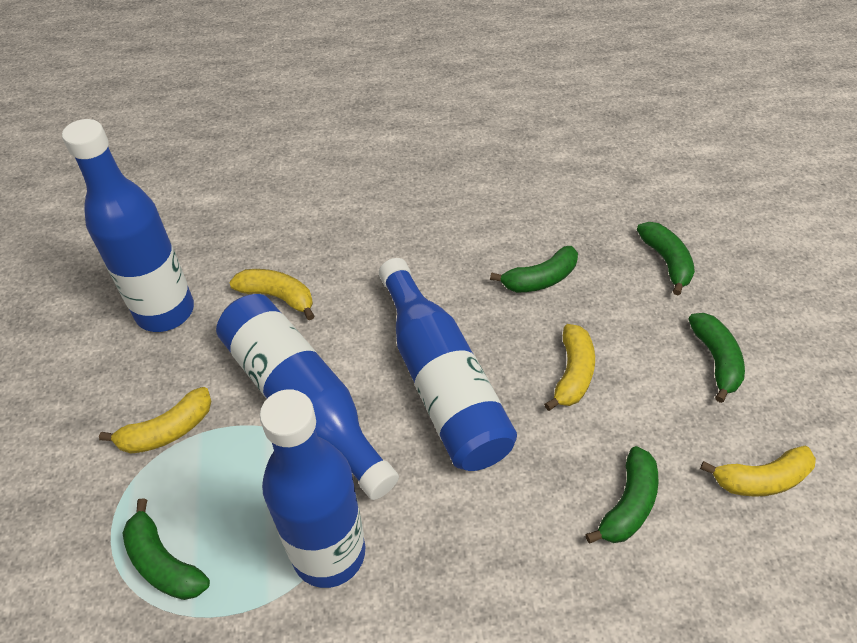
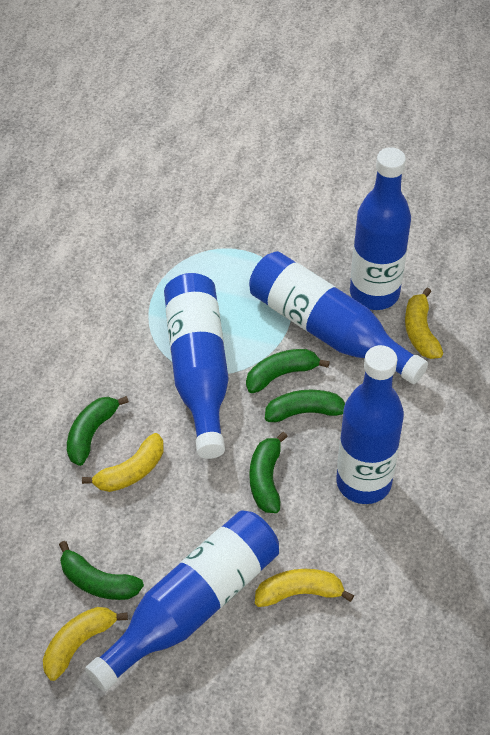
blue bottle: [62,119,194,332] [216,294,399,500] [260,389,365,588] [379,258,517,471] = 4 -> [85,511,279,692] [164,273,228,459] [249,251,428,384] [336,345,404,504] [350,147,411,310] = 5

